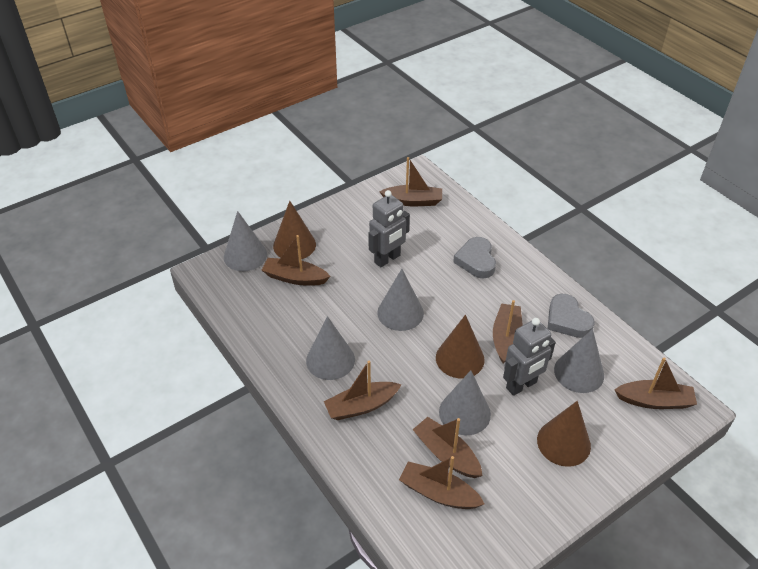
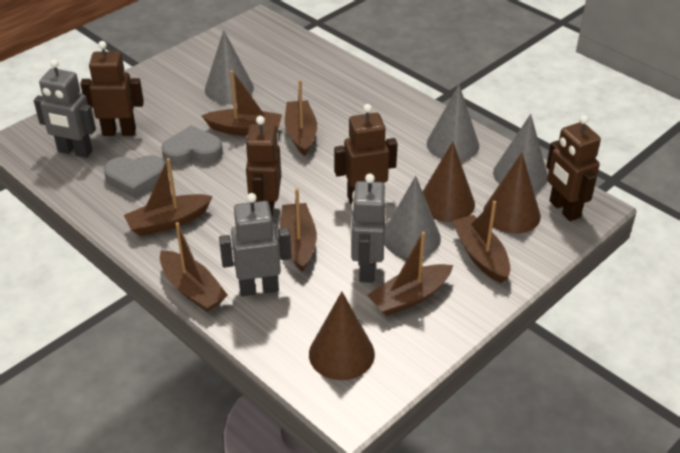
brown robot: none = 0 -> [80,41,144,136] [245,116,281,217] [334,104,398,204] [546,115,601,221] = 4
grey cone: [224,211,267,271] [306,316,355,380] [377,269,424,331] [439,370,491,435] [554,329,604,393] = 5 -> [205,30,254,103] [384,176,441,258] [427,85,479,161] [493,114,548,191] = 4
grey robot: [368,190,410,268] [503,318,556,396] = 2 -> [34,59,96,158] [219,193,291,296] [351,174,386,283] = 3

